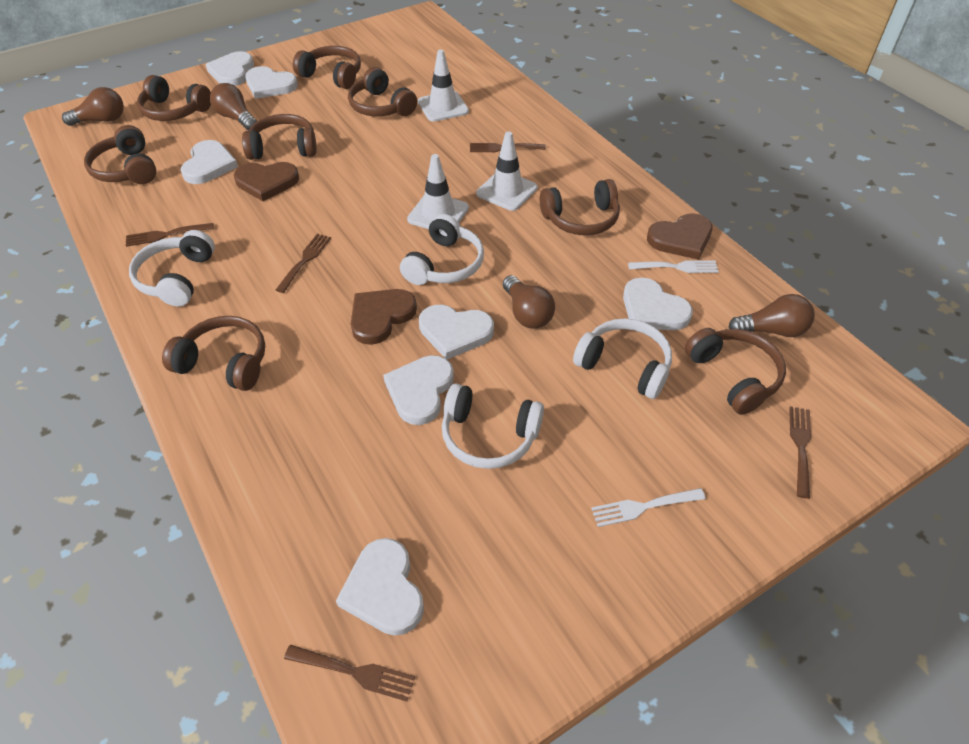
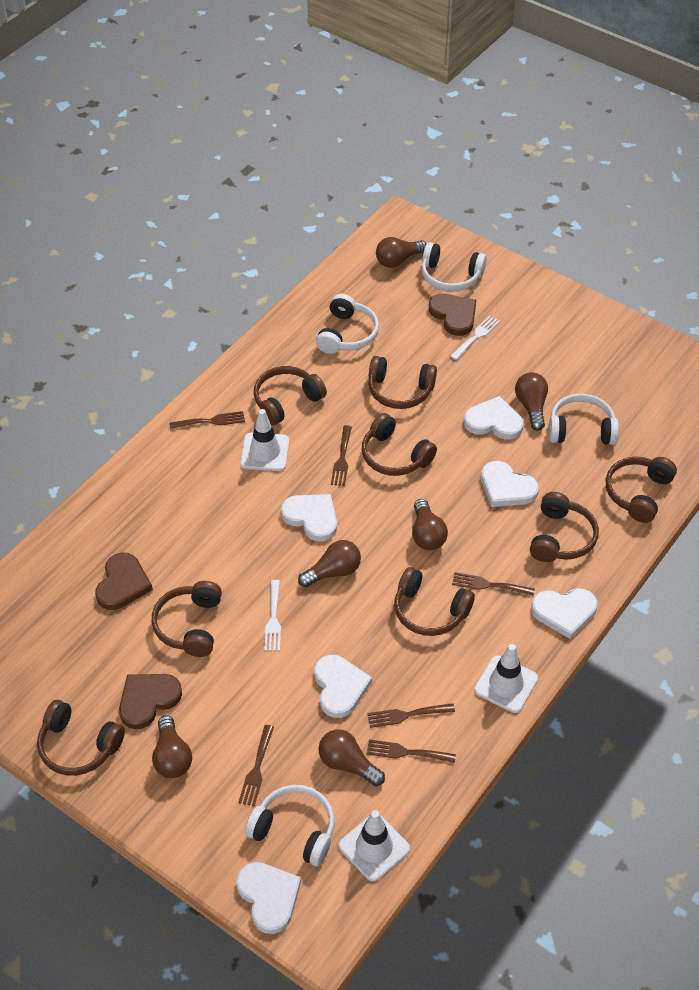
brown fork: [126,223,214,247] [276,234,331,293] [284,645,415,702] [470,143,546,152] [789,406,811,499] = 5 -> [169,411,245,429] [238,725,274,806] [331,425,352,486] [367,703,455,728] [367,739,456,763] [452,572,535,596] = 6
brown light bulb: [62,87,124,126] [210,83,257,130] [503,275,555,329] [729,294,815,337] = 4 -> [152,715,192,778] [298,540,361,587] [318,729,385,786] [376,237,426,268] [412,499,448,550] [515,372,548,431] = 6
white heart: [181,140,238,184] [205,51,254,86] [245,66,298,99] [336,538,424,636] [383,355,454,425] [419,305,494,360] [623,277,693,330] = 7 -> [236,862,301,934] [281,494,337,542] [314,655,372,718] [464,396,523,440] [481,461,539,507] [531,588,597,639] = 6

